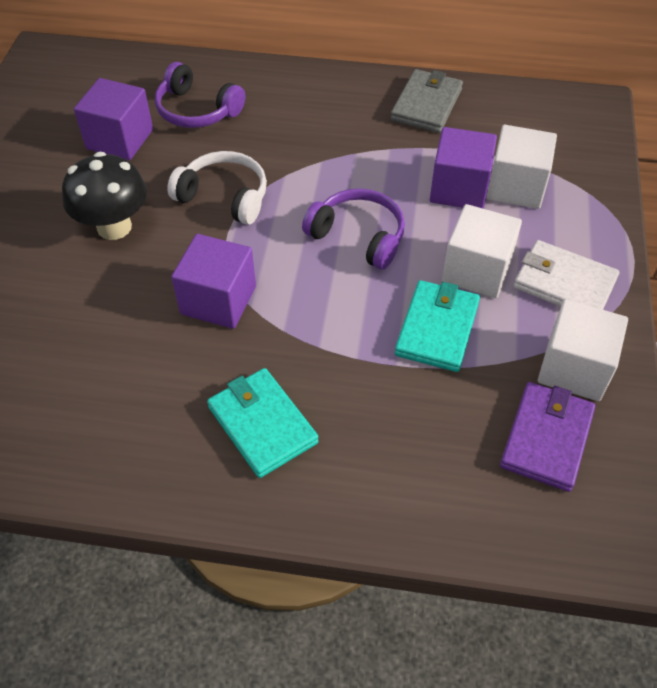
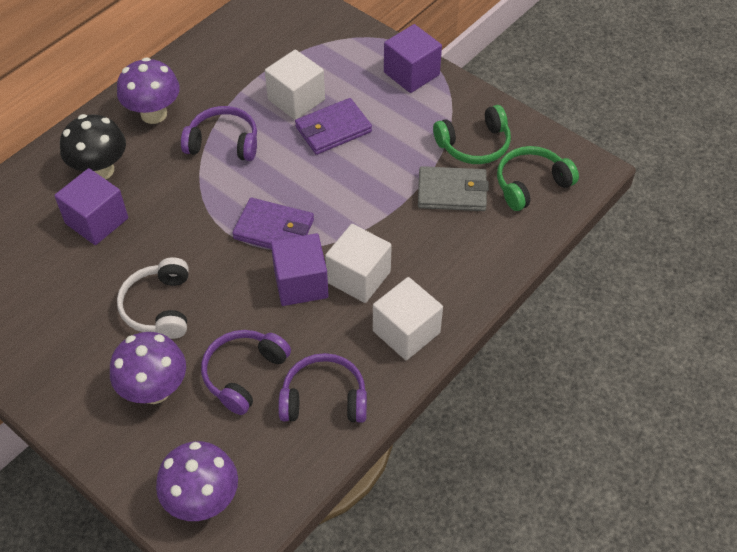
green headphones: none = 0 -> [433,105,511,164] [497,146,579,211] = 2
purple headphones: [155,62,245,128] [302,188,405,270] = 2 -> [181,106,257,161] [201,330,291,415] [278,353,367,423] = 3
purple mushroom: none = 0 -> [110,332,186,404] [117,57,180,124] [156,441,238,521] = 3
purple wallet: [500,382,595,492] = 1 -> [232,198,314,249] [295,98,372,155] = 2
turquoise wallet: [207,368,319,478] [395,280,480,372] = 2 -> none = 0
white wallet: [514,240,619,310] = 1 -> none = 0

